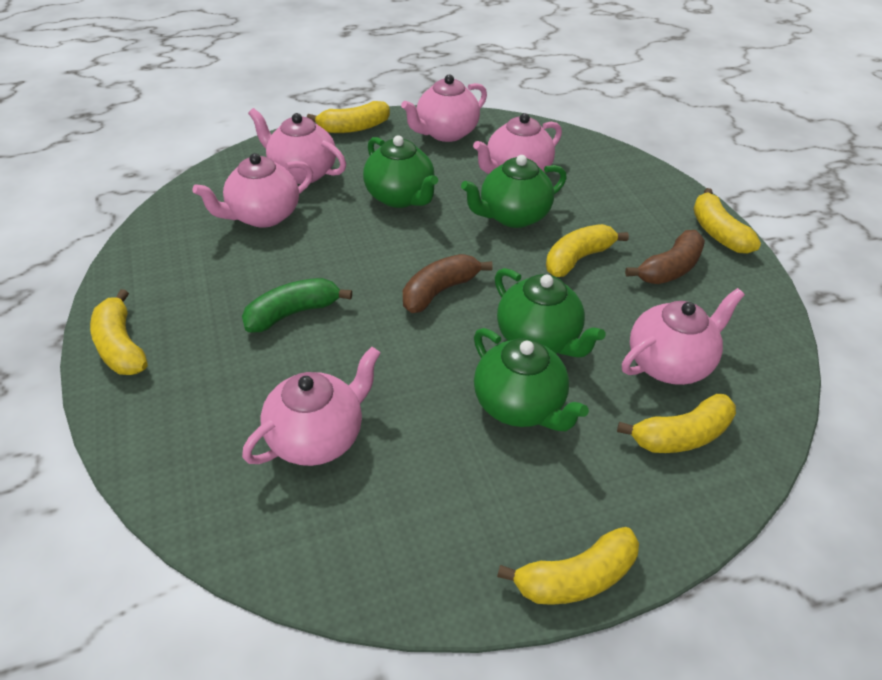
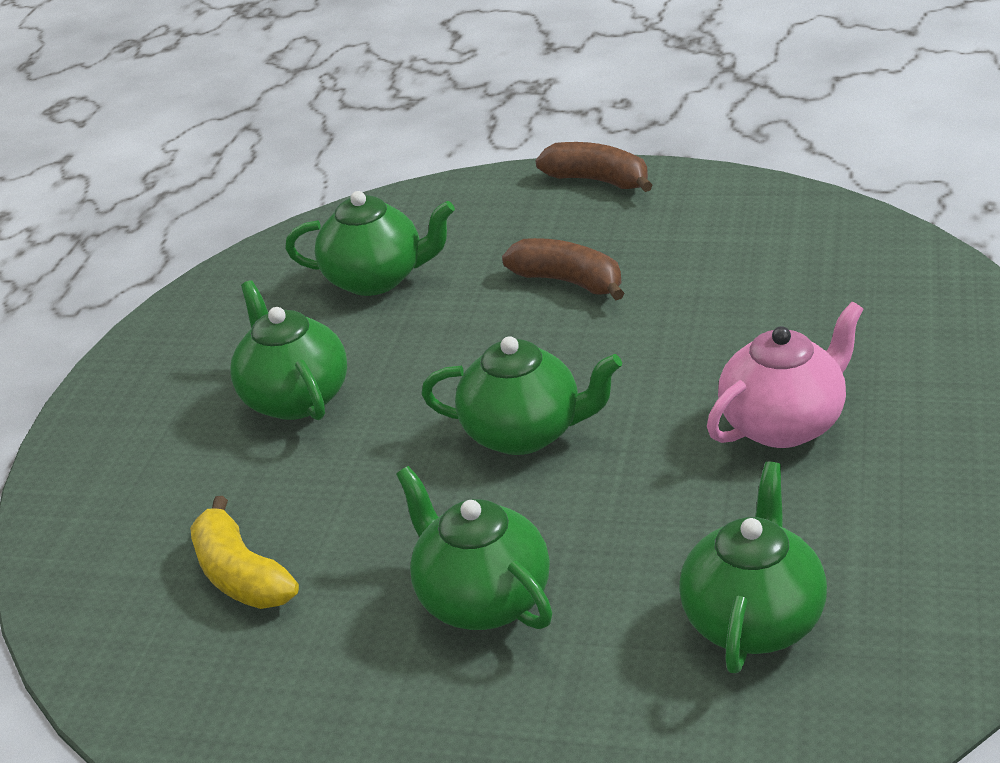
green banana: [242,278,352,332] = 1 -> none = 0
green teapot: [363,135,438,208] [461,155,567,228] [474,328,589,431] [495,268,606,358] = 4 -> [230,280,347,420] [285,191,455,296] [396,466,552,630] [421,336,622,455] [679,462,827,673] = 5
pink teapot: [192,153,313,228] [242,347,381,466] [248,108,346,184] [401,75,487,142] [473,113,562,174] [622,288,745,385] = 6 -> [707,302,864,448] = 1
yellow banana: [90,289,147,375] [307,101,390,133] [497,527,639,605] [546,224,629,277] [617,394,736,453] [693,188,761,254] = 6 -> [190,496,299,609] = 1

